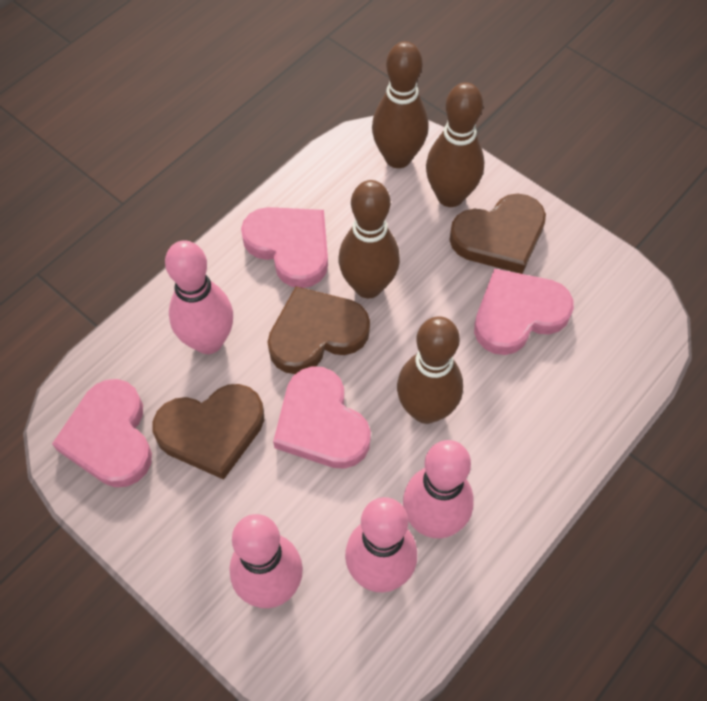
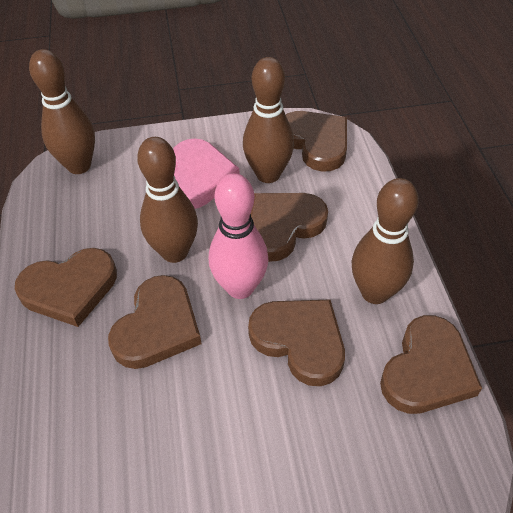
brown heart: [152,384,264,480] [267,286,370,374] [449,193,546,274] = 3 -> [15,248,117,327] [108,275,202,369] [248,300,345,386] [251,193,328,262] [286,111,347,172] [380,315,482,414] = 6
pink bowling pin: [165,240,233,354] [229,514,303,608] [345,497,417,593] [403,440,474,539] = 4 -> [209,173,269,299] = 1
pink heart: [52,379,152,487] [241,207,328,288] [273,366,371,469] [474,269,574,355] = 4 -> [173,138,240,209] = 1

